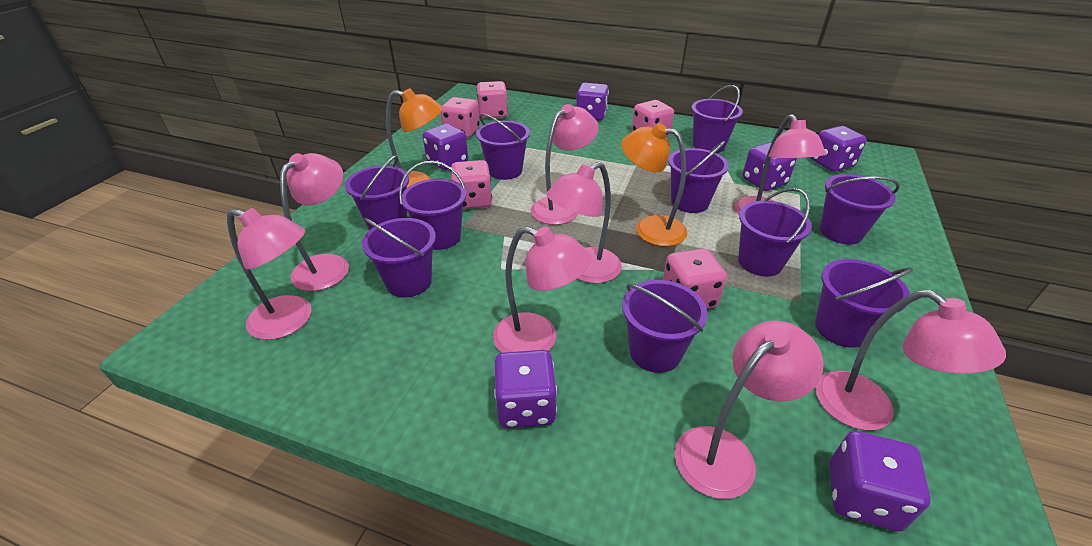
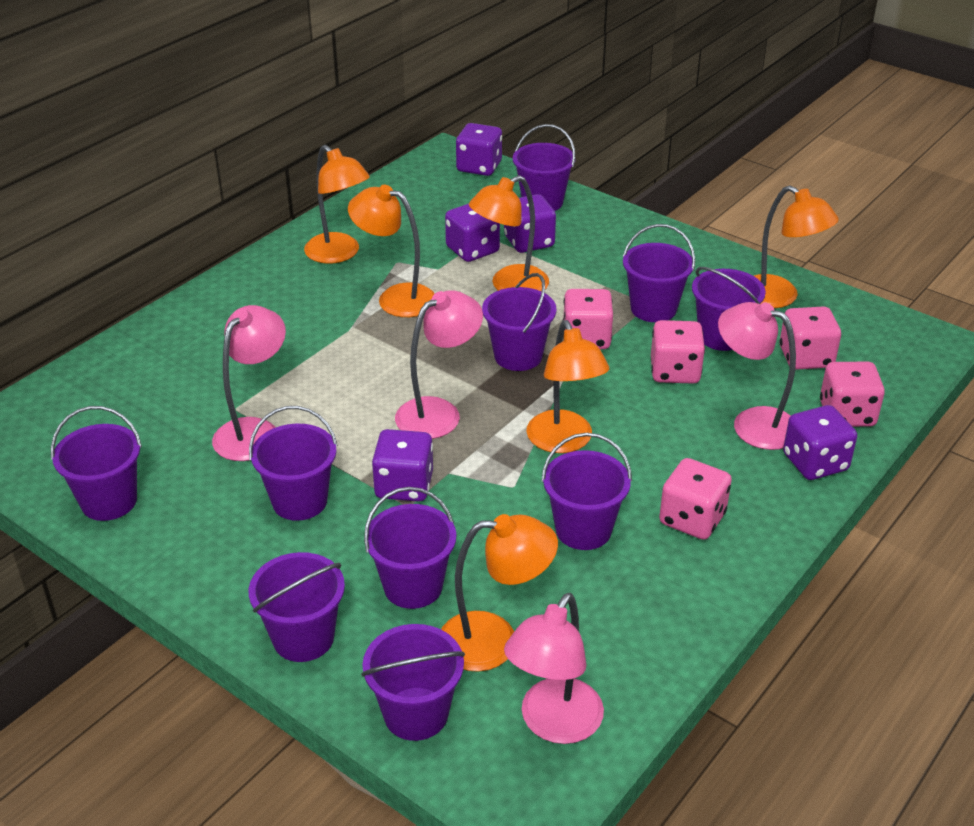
orange lamp: [386,89,443,188] [621,123,687,246] = 2 -> [304,145,370,264] [348,185,435,317] [441,514,558,672] [469,175,549,292] [526,320,609,453] [754,185,839,308] = 6
pink lamp: [227,208,311,340] [280,153,349,291] [493,226,591,353] [531,104,599,225] [546,162,622,283] [675,321,824,499] [734,114,826,215] [816,290,1006,430] = 8 -> [212,305,286,461] [395,290,483,439] [504,593,604,744] [718,302,796,450] = 4
purple dice: [422,124,468,170] [494,350,557,428] [576,83,609,121] [743,142,797,191] [811,126,867,172] [829,431,931,532] = 6 -> [372,429,433,502] [445,204,500,262] [456,123,502,176] [504,194,556,253] [783,405,857,480] = 5

